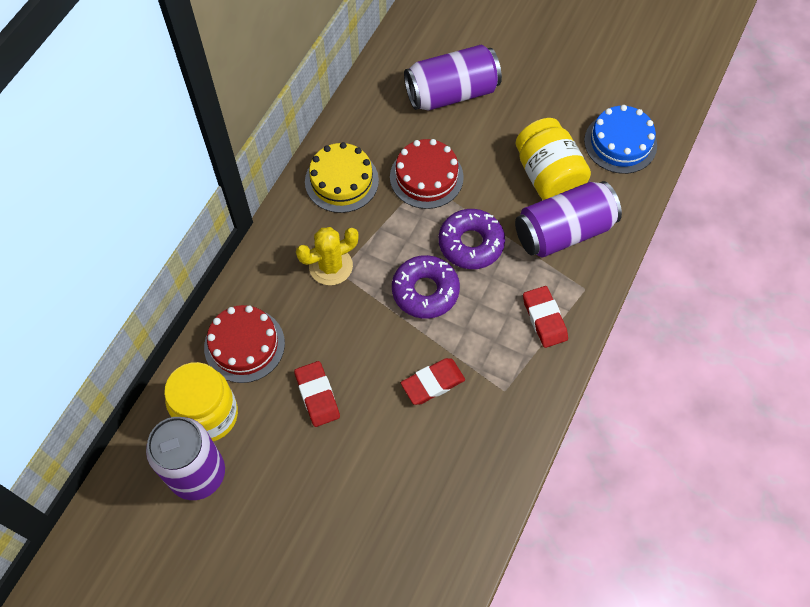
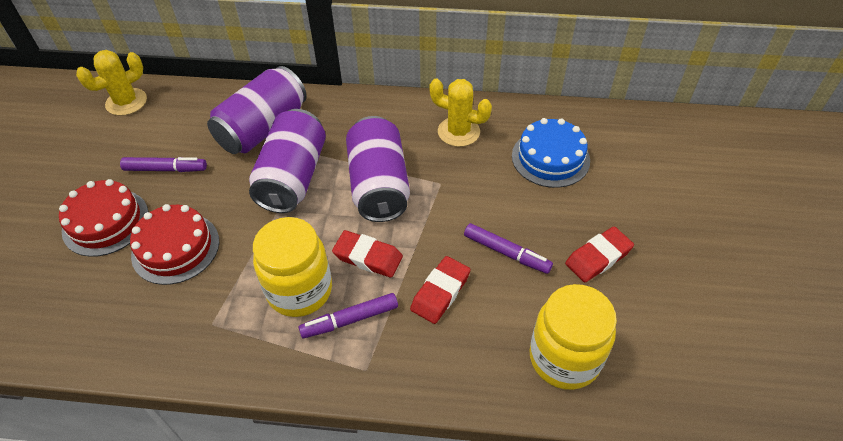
purple donut: [392,255,460,319] [439,209,505,269] = 2 -> none = 0
purple marker: none = 0 -> [120,157,207,172] [298,293,398,338] [464,223,553,274] = 3
yellow cactus: [296,227,359,285] = 1 -> [76,50,147,116] [429,79,492,147] = 2
yellow cake: [305,142,379,213] = 1 -> none = 0

